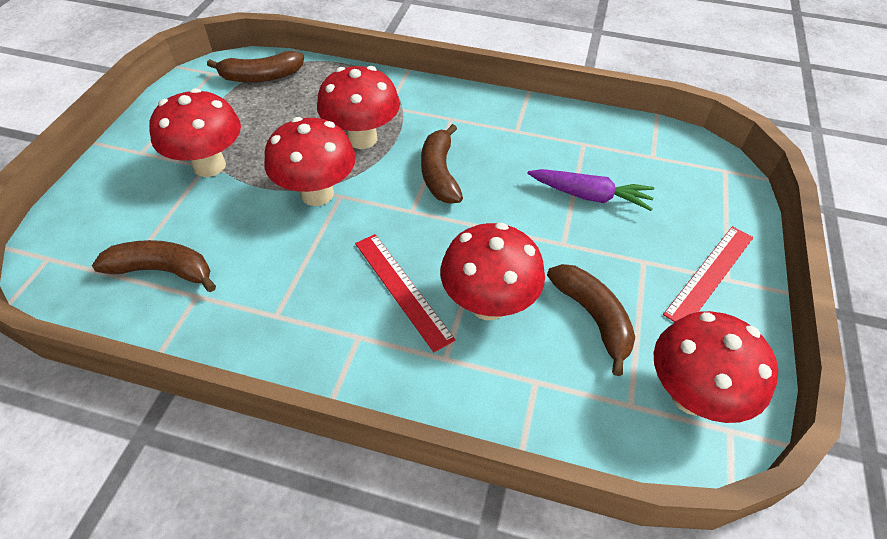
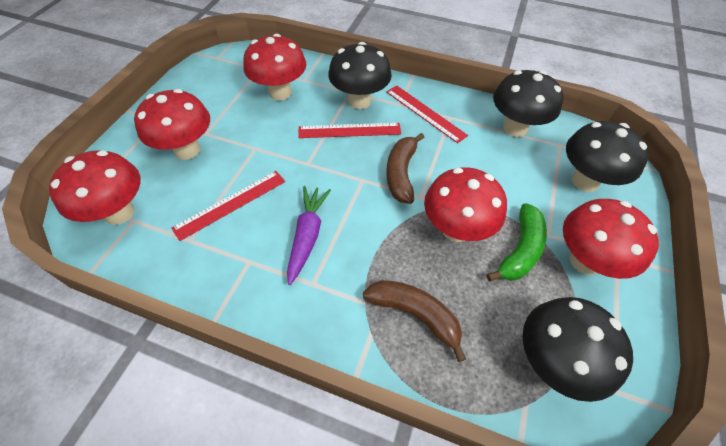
black mushroom: none = 0 -> [328,42,392,109] [493,70,564,137] [523,297,633,402] [566,121,648,192] = 4
brown banana: [92,240,216,292] [207,51,304,82] [421,124,463,204] [547,264,635,376] = 4 -> [363,280,466,362] [386,133,425,204] = 2
green banana: none = 0 -> [486,203,547,281] = 1
red ruler: [355,234,456,352] [663,226,753,322] = 2 -> [171,171,285,241] [298,123,401,138] [386,85,468,143] = 3

